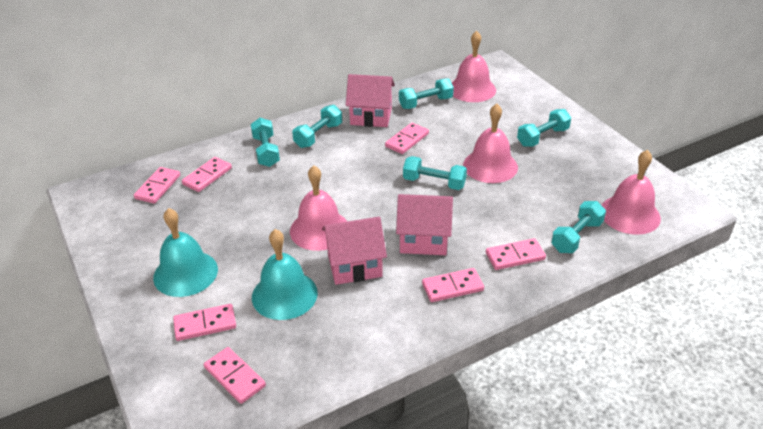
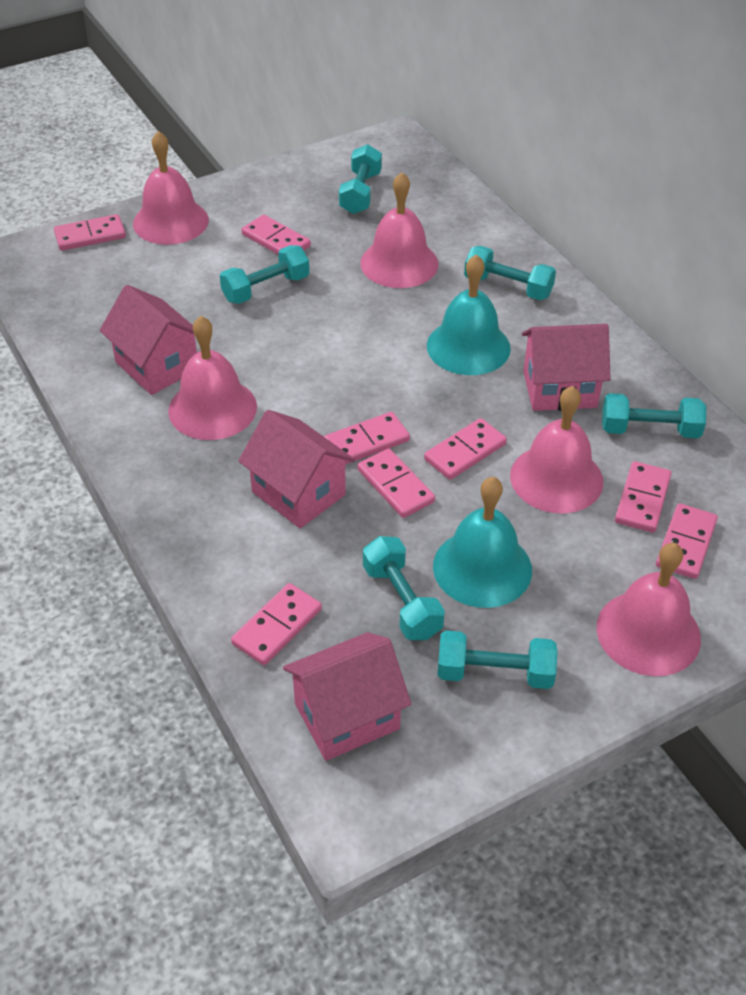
pink bell: [290,165,347,251] [452,31,496,102] [463,104,518,183] [602,150,661,235] = 4 -> [133,131,209,245] [168,316,257,440] [360,172,438,288] [510,386,603,514] [596,543,701,676] = 5
pink domino: [134,167,180,204] [173,304,236,341] [182,157,232,192] [204,347,266,404] [385,123,429,154] [422,268,484,302] [486,238,546,270] = 7 -> [54,214,126,251] [231,583,322,665] [241,215,311,254] [324,412,410,464] [357,448,435,518] [424,418,507,480] [615,461,671,533] [656,503,718,579] = 8
pink house: [322,217,387,285] [346,74,395,127] [396,194,453,255] = 3 -> [100,285,197,395] [239,410,355,528] [283,632,411,761] [522,324,611,411] = 4

